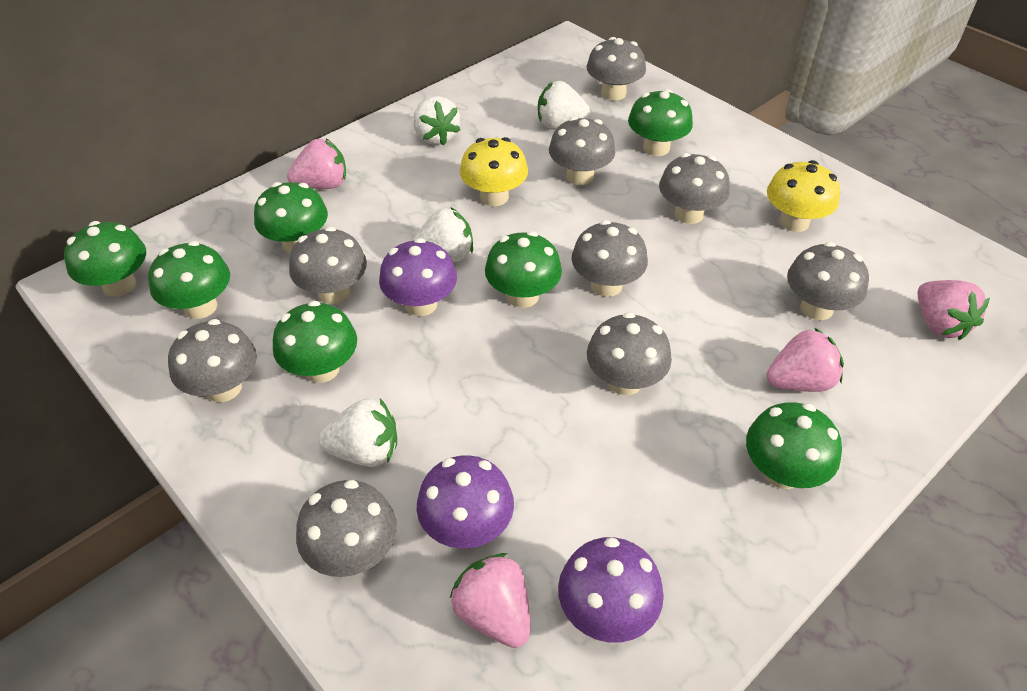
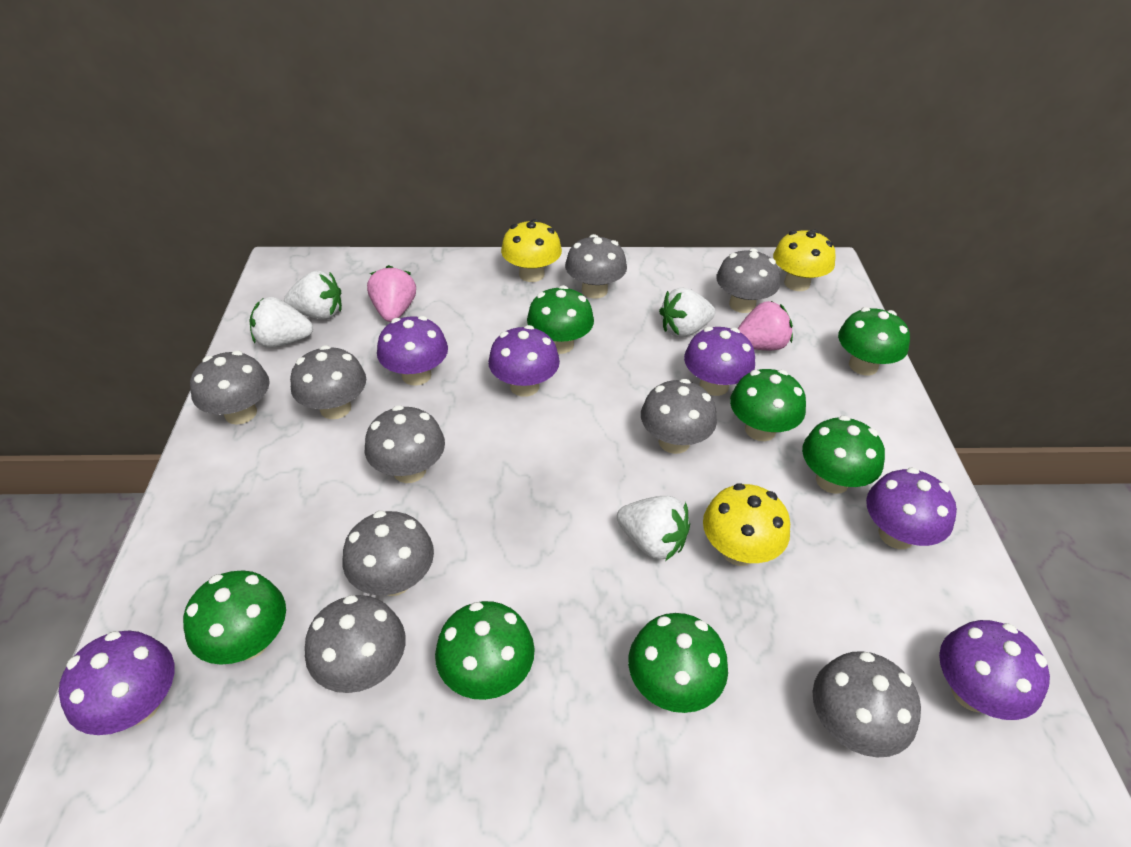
pink strawberry: [287,139,346,189] [450,553,530,648] [767,328,844,392] [917,280,990,340] = 4 -> [367,265,416,322] [737,301,793,350] = 2
purple mushroom: [379,238,457,316] [417,455,514,548] [558,537,664,643] = 3 -> [59,631,174,735] [377,316,448,386] [488,325,560,397] [684,327,755,396] [866,467,957,549] [939,620,1050,720] = 6
yellow mushroom: [460,137,528,206] [767,160,840,232] = 2 -> [501,219,562,282] [703,483,790,566] [773,230,836,291] = 3

